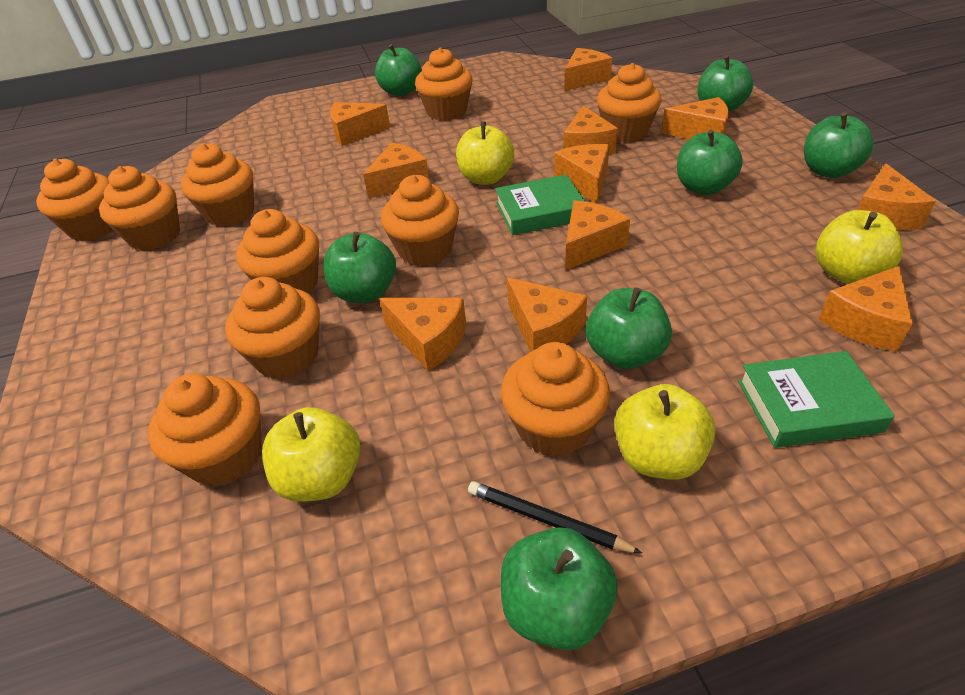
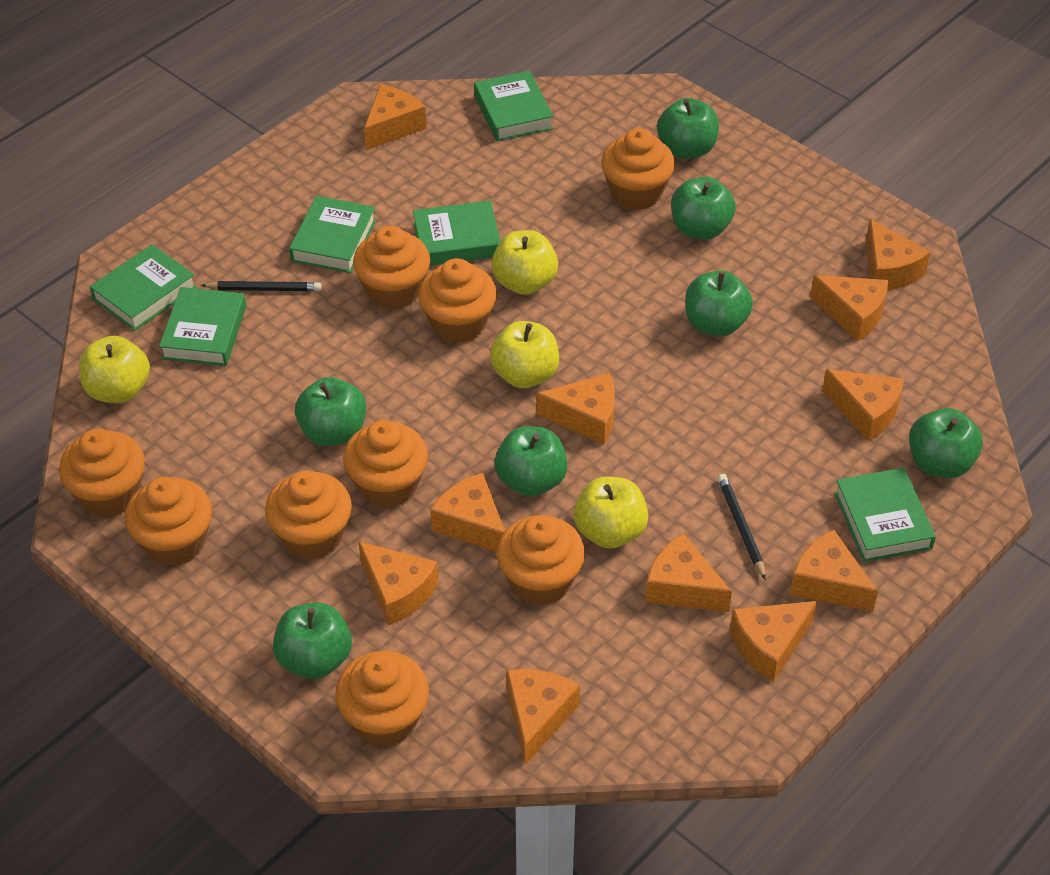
black pencil: [468,481,642,553] = 1 -> [201,281,321,291] [717,474,766,580] = 2
green book: [495,174,585,235] [738,351,895,448] = 2 -> [90,244,197,331] [159,287,246,366] [289,196,376,273] [413,201,500,266] [474,70,553,141] [834,468,936,562] = 6
orange cupcake: [36,159,113,241] [99,166,180,251] [148,373,262,486] [181,143,254,226] [225,277,320,379] [236,209,319,293] [381,175,459,266] [415,47,472,120] [501,342,610,457] [597,63,662,142] = 10 -> [59,429,145,517] [125,477,212,566] [265,471,352,560] [335,651,429,746] [343,420,428,508] [353,225,430,309] [418,258,497,343] [497,515,585,605] [601,128,675,210] = 9

